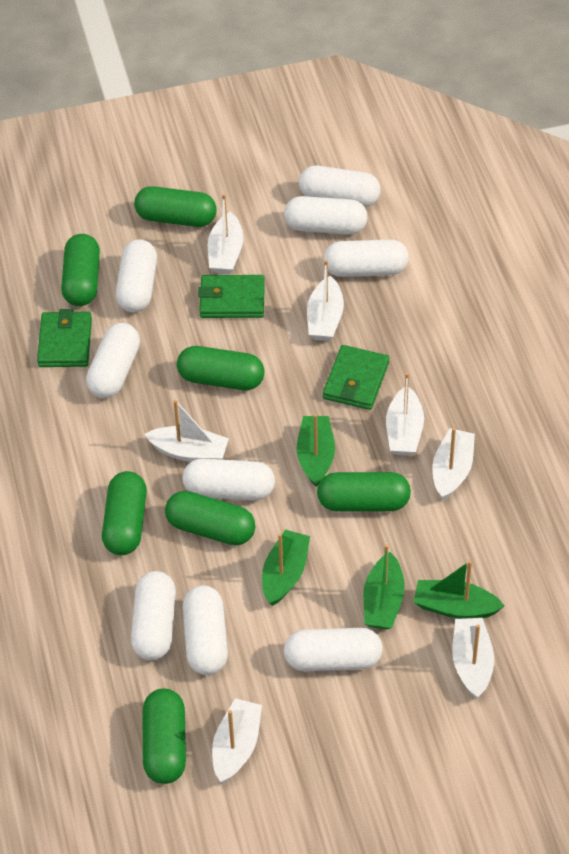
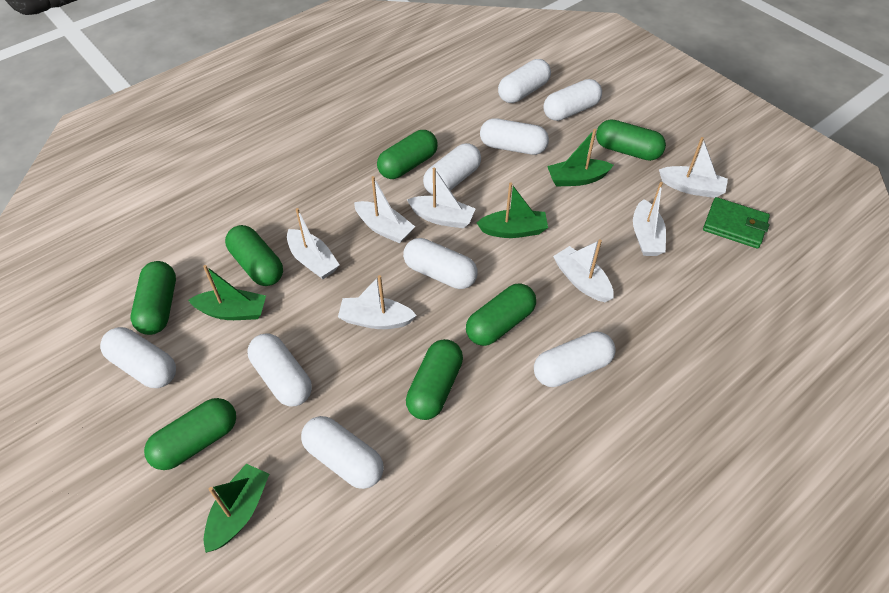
green wallet: [37,309,92,367] [198,275,265,318] [323,345,389,410] = 3 -> [703,197,770,249] = 1

